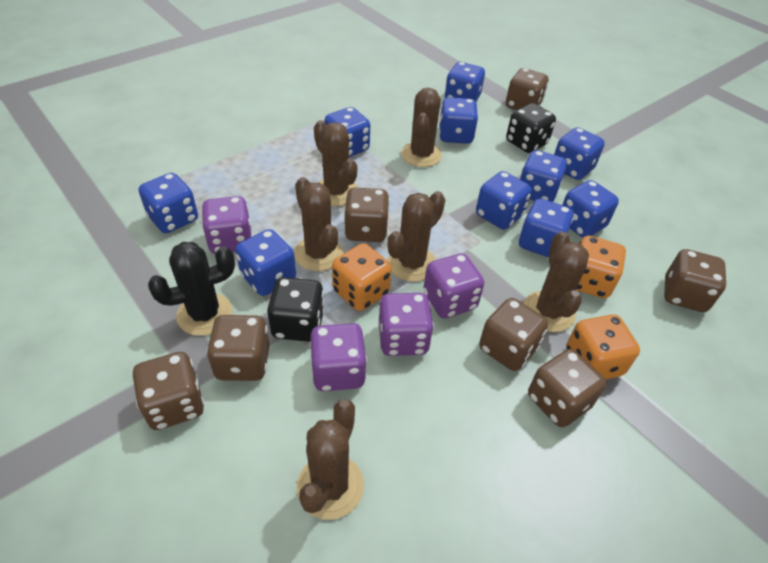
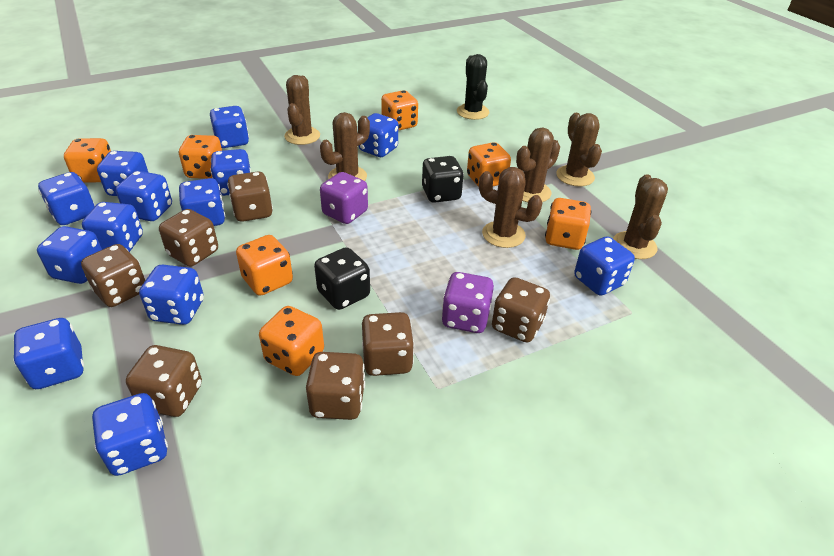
blue dice: [139,173,198,233] [235,229,296,296] [325,107,370,157] [439,97,478,144] [445,62,485,101] [476,171,531,229] [518,198,574,258] [519,150,567,202] [554,127,605,180] [562,180,619,238] = 10 -> [13,318,84,389] [37,226,102,284] [38,172,95,225] [82,202,143,252] [92,393,168,476] [97,151,149,196] [116,171,172,221] [139,264,204,325] [179,178,225,226] [210,106,249,148] [210,149,251,196] [359,113,398,157] [574,236,635,296] = 13
orange dice: [332,243,392,311] [566,315,640,380] [576,236,626,298] = 3 -> [64,138,111,183] [179,135,222,179] [236,235,293,296] [259,306,324,376] [381,90,418,131] [467,142,511,187] [545,198,591,250] = 7
purple dice: [202,196,252,254] [310,323,367,391] [378,293,434,356] [423,253,484,318] = 4 -> [320,172,368,224] [441,272,494,333] = 2

